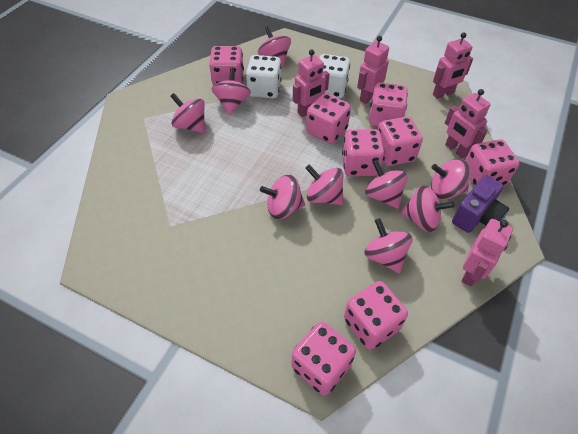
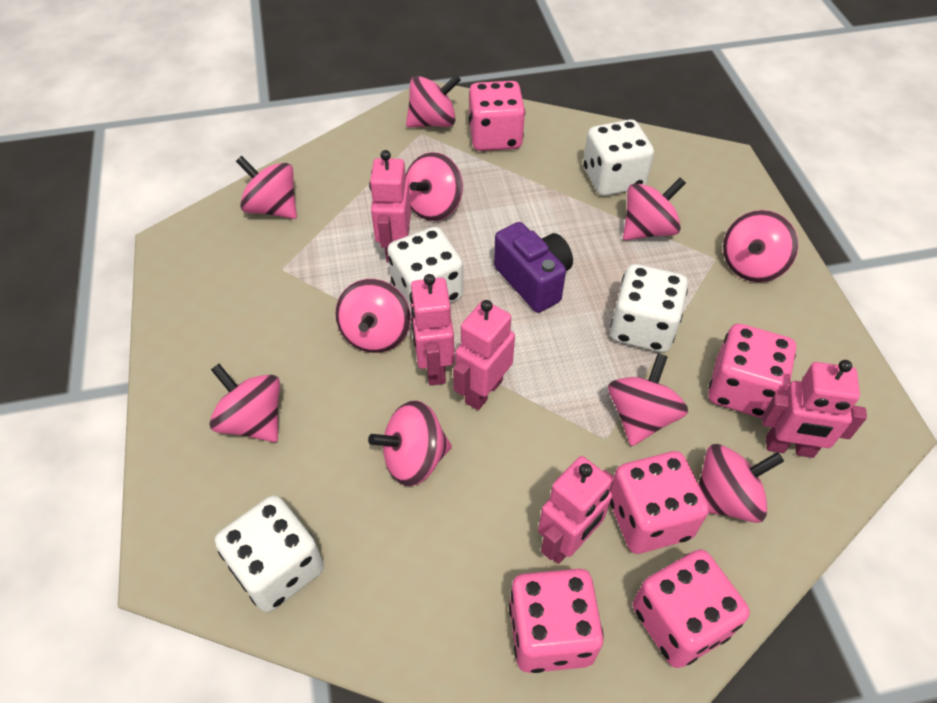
pink dice: [209,46,244,85] [291,322,356,395] [306,93,351,144] [342,129,384,176] [344,281,408,350] [369,83,408,127] [378,117,423,166] [465,139,519,187] = 8 -> [468,81,525,151] [509,569,603,673] [610,451,709,554] [633,549,750,668] [708,324,796,418] = 5
pink spinning top: [170,93,205,133] [211,68,251,115] [258,26,291,68] [260,175,305,219] [305,164,344,205] [364,218,413,273] [365,160,408,209] [401,185,455,232] [431,159,471,200] = 9 -> [209,364,280,442] [236,156,297,219] [335,279,411,353] [368,400,452,486] [406,74,461,127] [406,152,463,221] [608,353,688,446] [623,177,686,240] [698,444,784,523] [723,210,798,282] = 10
white dice: [246,55,282,98] [319,54,350,99] = 2 -> [215,495,324,612] [387,227,463,313] [583,119,654,196] [610,264,688,353] = 4

